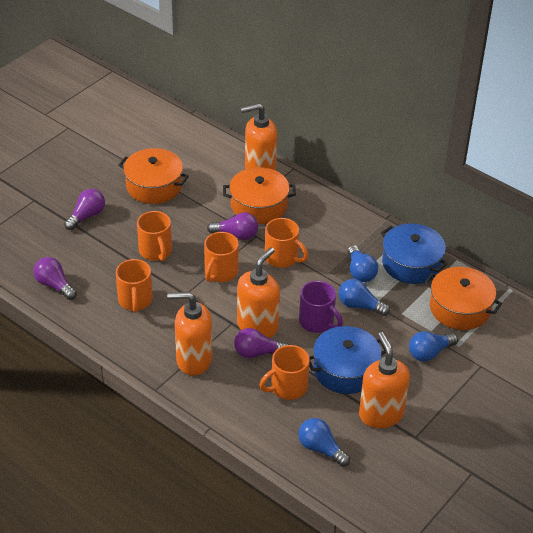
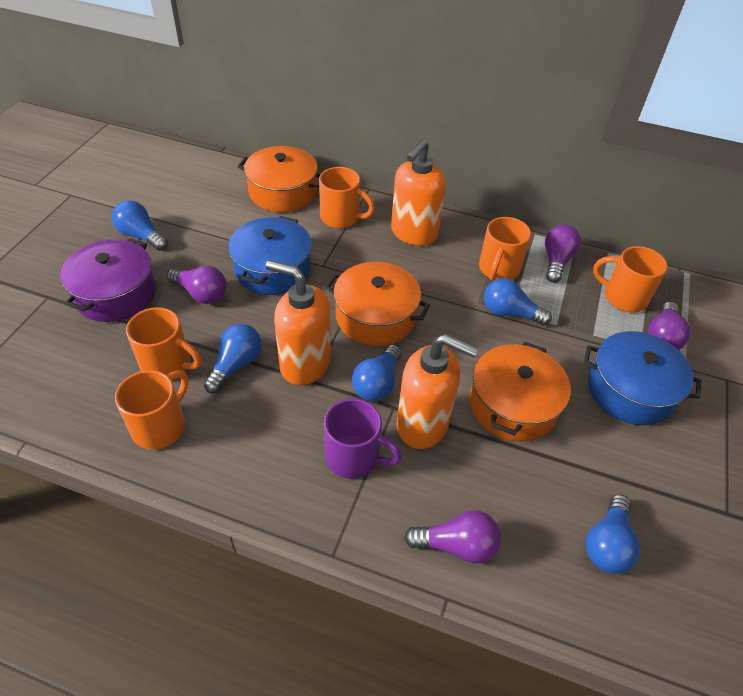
blue light bulb: [298,418,350,467] [339,279,390,316] [347,245,378,282] [409,331,458,362] = 4 -> [112,200,168,251] [204,324,262,394] [352,345,402,401] [484,278,552,325] [586,494,640,574] = 5
orange soap dispenser: [167,292,212,376] [237,247,280,338] [241,103,277,171] [359,332,410,428] = 4 -> [266,260,331,385] [391,139,446,246] [397,334,478,449] = 3
purple pot: none = 0 -> [60,238,156,322] = 1

